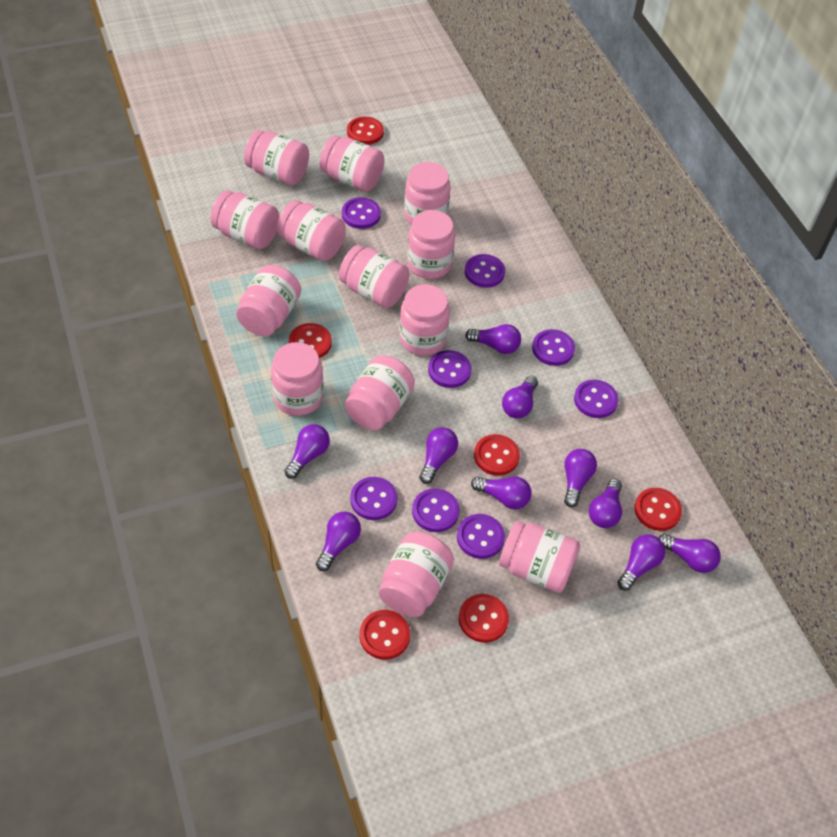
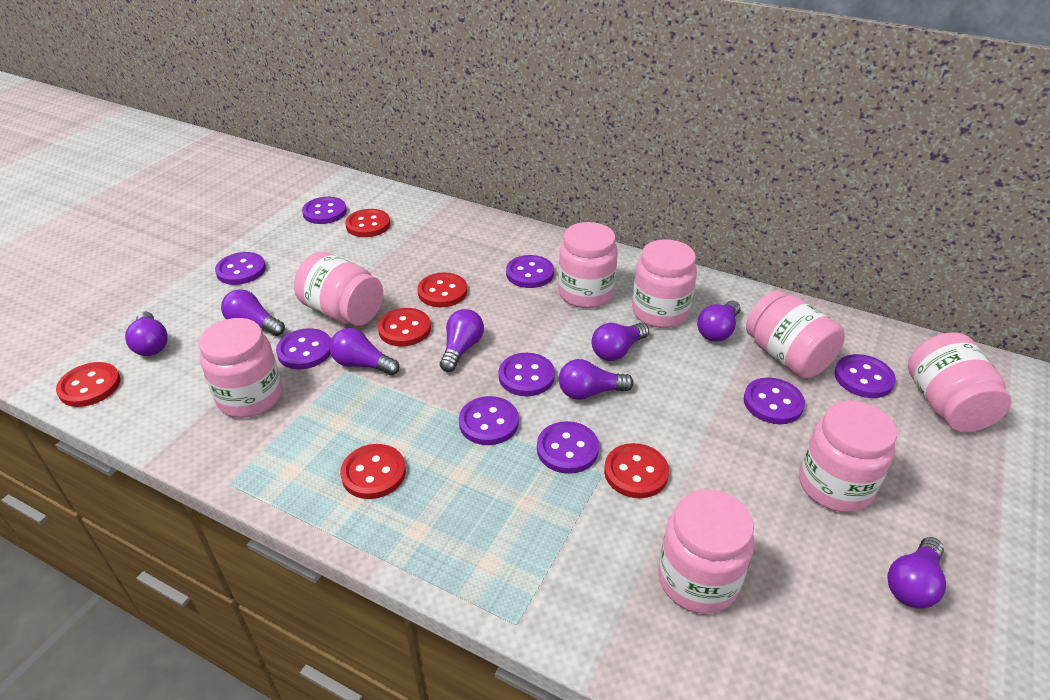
pink jar: [210,190,279,249] [236,265,301,336] [244,130,309,185] [271,342,324,416] [277,200,346,261] [320,135,384,192] [339,245,409,308] [345,355,415,430] [378,532,454,617] [399,284,450,356] [404,162,451,225] [407,210,455,279] [499,521,580,593] = 13 -> [199,318,282,418] [294,252,383,326] [558,222,618,308] [632,239,697,328] [658,489,754,614] [746,290,845,378] [799,401,897,512] [908,332,1012,432] = 8
purple button: [342,197,381,229] [350,477,397,520] [412,488,459,532] [428,350,472,388] [457,514,505,559] [465,254,505,288] [532,329,575,366] [574,380,618,418] = 8 -> [215,252,266,285] [276,328,331,369] [302,197,347,224] [459,396,519,445] [499,353,555,396] [506,255,554,288] [537,421,599,474] [744,378,805,424] [834,354,896,398] = 9
purple light bulb: [284,424,330,479] [316,511,361,571] [419,427,458,484] [465,324,521,354] [471,477,532,510] [502,376,538,418] [564,449,597,507] [589,479,622,528] [617,534,665,591] [658,534,721,573] = 10 -> [125,311,168,356] [221,289,285,336] [330,328,399,375] [440,309,484,372] [559,359,634,400] [592,323,649,361] [697,300,741,342] [887,537,946,609] = 8

